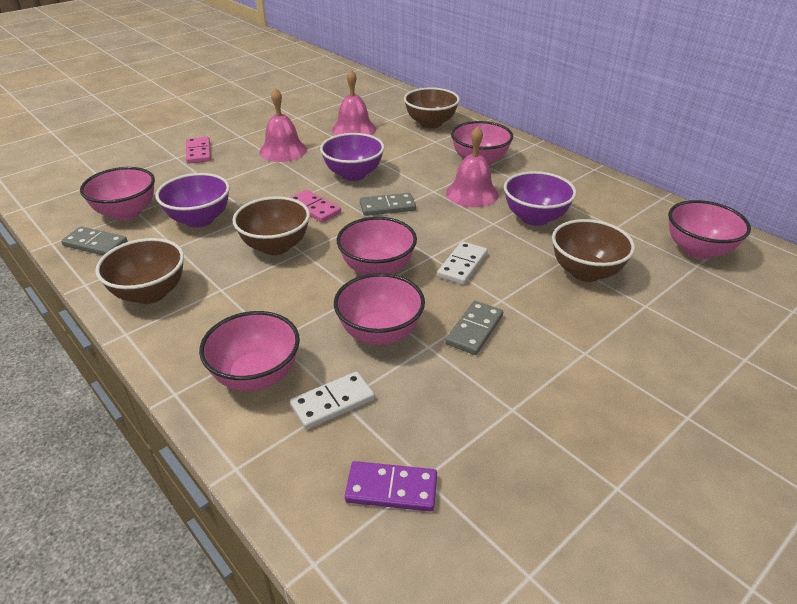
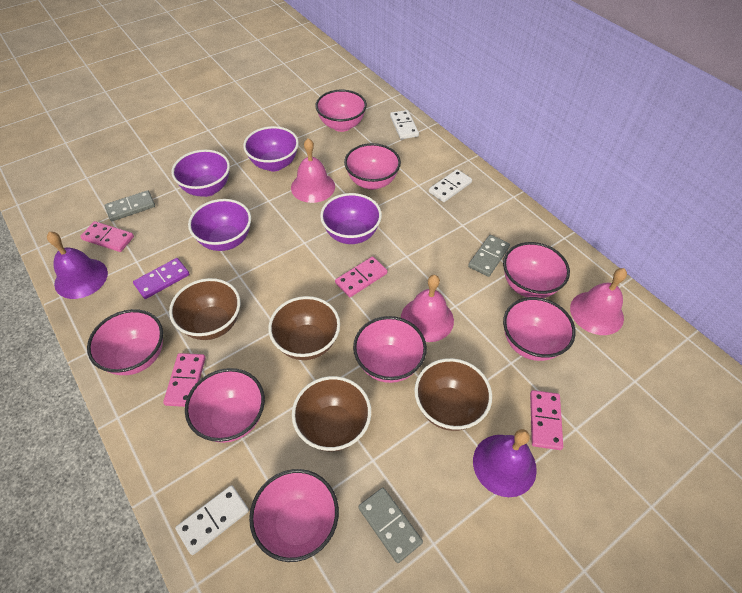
pink bowl: [80,167,155,221] [199,311,300,391] [334,273,425,345] [337,217,417,275] [451,121,513,165] [668,200,751,260] = 6 -> [87,309,163,375] [185,368,265,443] [249,469,339,562] [315,90,367,132] [344,143,401,190] [353,316,427,383] [503,242,570,298] [503,297,576,361] = 8
pink domino: [186,137,211,164] [290,190,341,222] = 2 -> [80,221,134,252] [163,353,205,407] [335,257,387,297] [530,390,563,450] = 4
purple bell: none = 0 -> [47,232,108,299] [473,429,537,497] = 2
purple bowl: [156,173,230,228] [320,133,384,181] [504,171,577,226] = 3 -> [171,150,230,197] [188,199,251,251] [243,126,299,171] [320,193,382,244] = 4
white domino: [290,371,375,430] [437,241,488,285] = 2 -> [175,485,249,555] [390,110,419,139] [429,169,472,202] = 3

